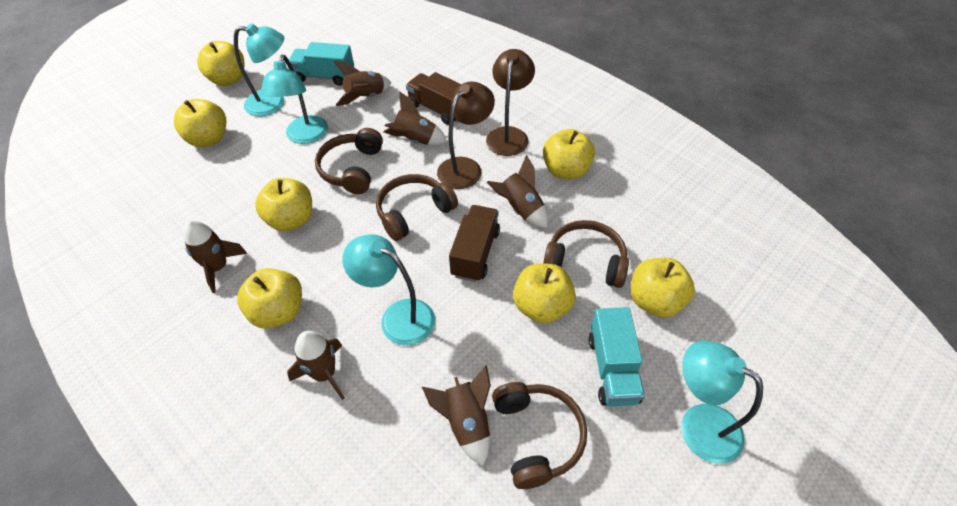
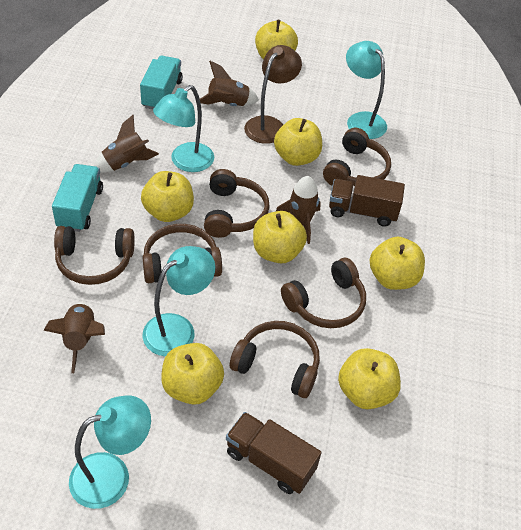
brown headphones: [315,128,383,194] [376,174,458,241] [492,382,587,489] [543,220,629,288] = 4 -> [54,226,135,285] [142,224,222,283] [204,169,270,238] [230,321,320,398] [281,258,366,328] [323,128,391,186] = 6
brown lamp: [437,82,495,189] [486,49,535,156] = 2 -> [244,45,302,144] = 1
brown rocket: [183,220,247,293] [287,331,344,400] [333,61,391,106] [383,92,447,145] [422,365,491,466] [487,155,548,228] = 6 -> [43,302,105,373] [94,115,159,173] [200,61,259,106] [276,176,321,244] = 4

